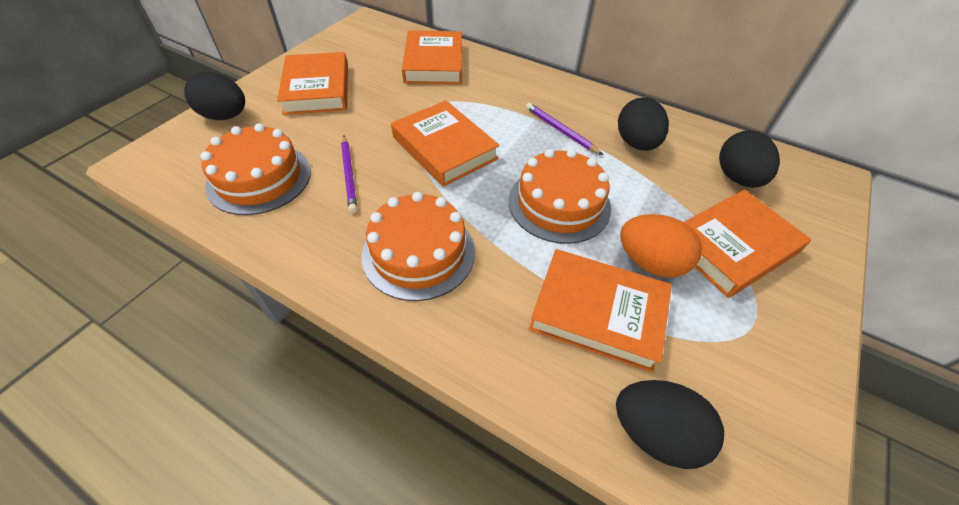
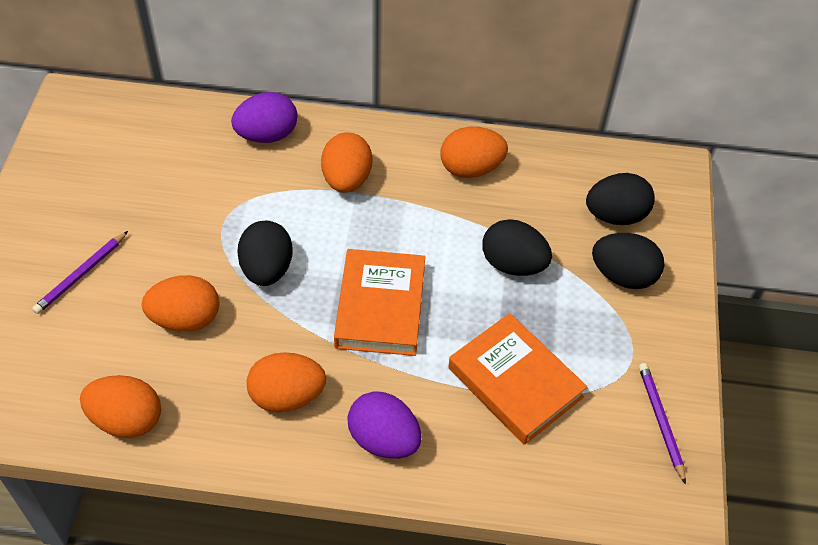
orange book: [277,52,348,115] [391,100,500,187] [402,30,462,84] [529,249,672,372] [684,190,811,298] = 5 -> [334,249,425,356] [448,313,588,445] = 2
orange cake: [200,123,311,215] [362,192,475,301] [509,149,611,244] = 3 -> none = 0
orange egg: [620,214,702,277] = 1 -> [80,375,161,438] [141,275,220,332] [247,352,326,412] [321,132,373,193] [441,127,508,178] = 5
purple egg: none = 0 -> [231,92,297,143] [347,391,422,459] = 2

